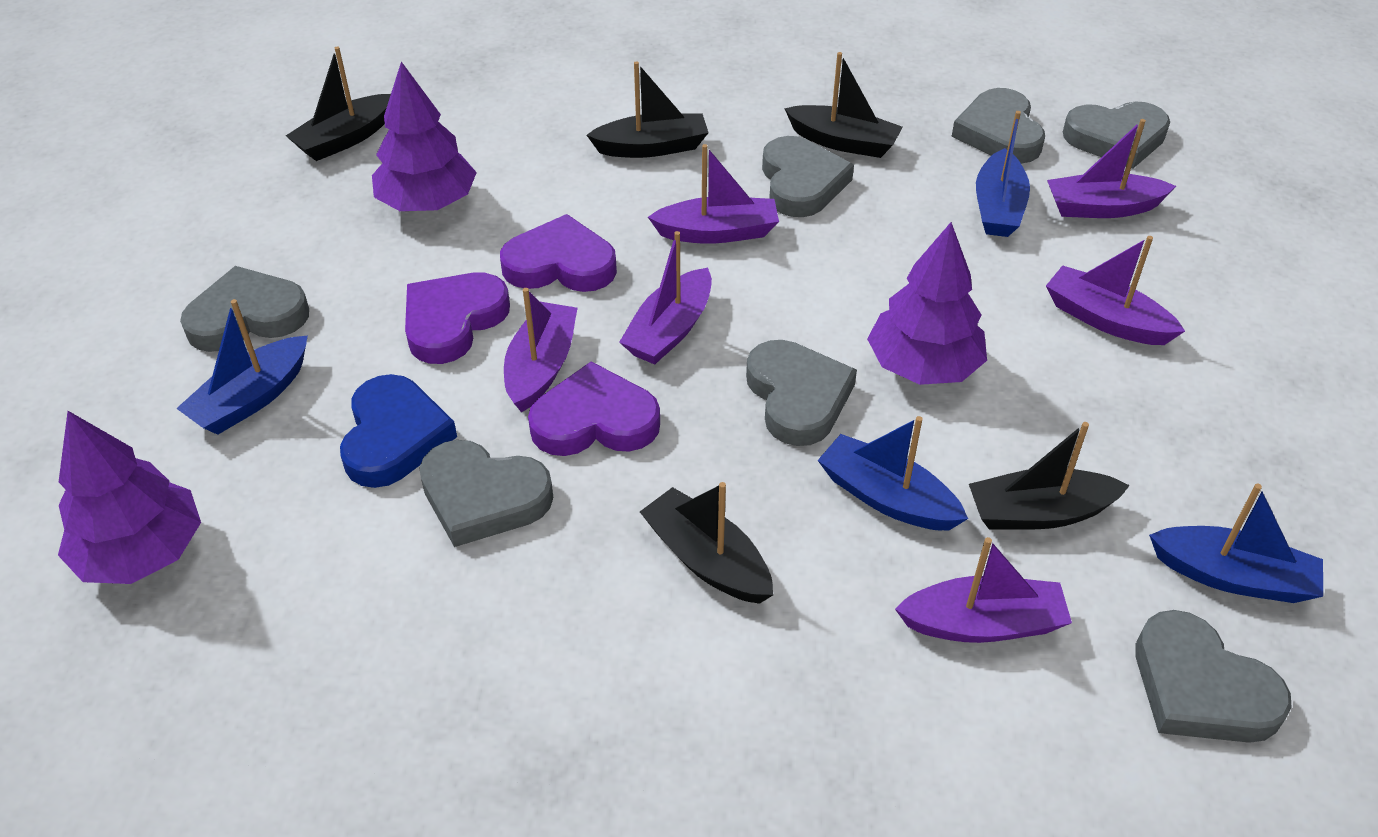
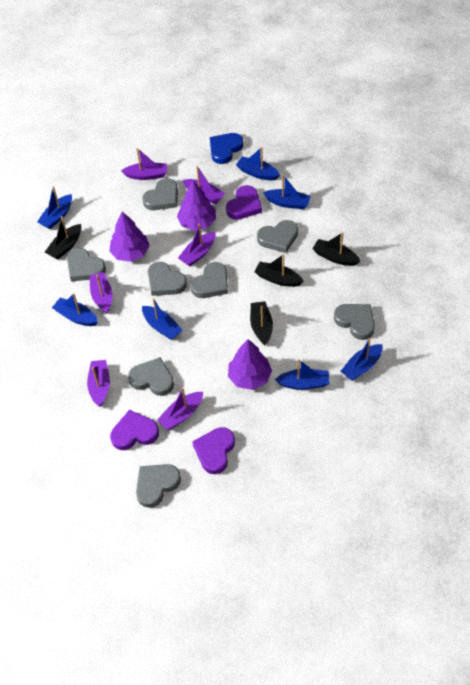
black boat: [286,46,391,161] [587,61,709,158] [640,482,773,604] [784,52,903,158] [969,422,1130,530] = 5 -> [45,216,81,260] [250,301,273,345] [254,254,304,287] [312,232,360,266] = 4
blue boat: [176,299,308,435] [818,416,968,530] [976,111,1030,237] [1149,484,1323,603] = 4 -> [37,186,72,229] [52,293,98,326] [142,298,182,340] [236,147,280,180] [263,175,311,209] [275,359,330,390] [341,338,383,381] = 7
grey heart: [180,266,309,352] [419,440,553,547] [746,340,857,446] [762,136,854,217] [952,88,1045,164] [1063,101,1170,169] [1135,610,1292,743] = 7 -> [67,248,106,281] [128,357,174,396] [136,464,181,508] [142,178,178,210] [148,262,187,296] [191,262,228,298] [257,220,298,253] [334,304,375,340] = 8

